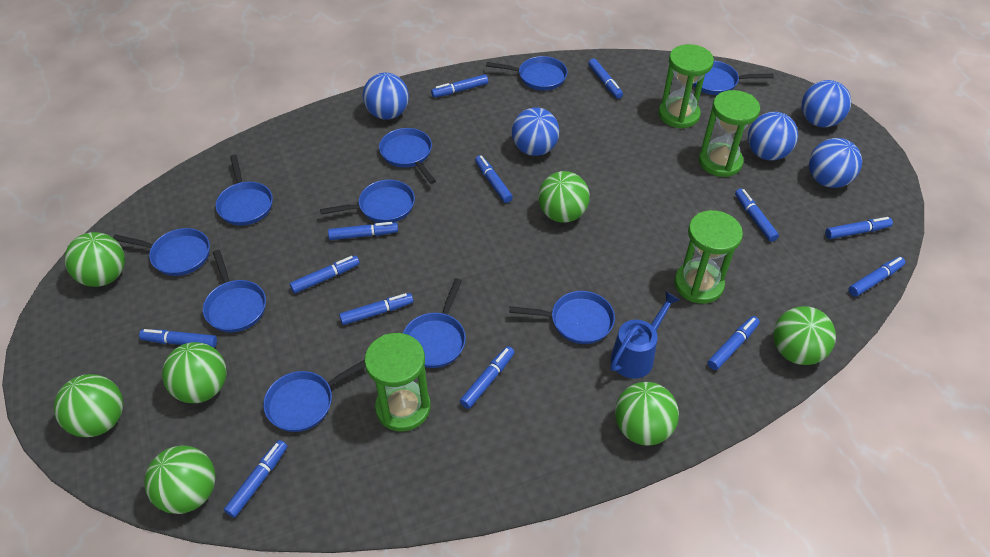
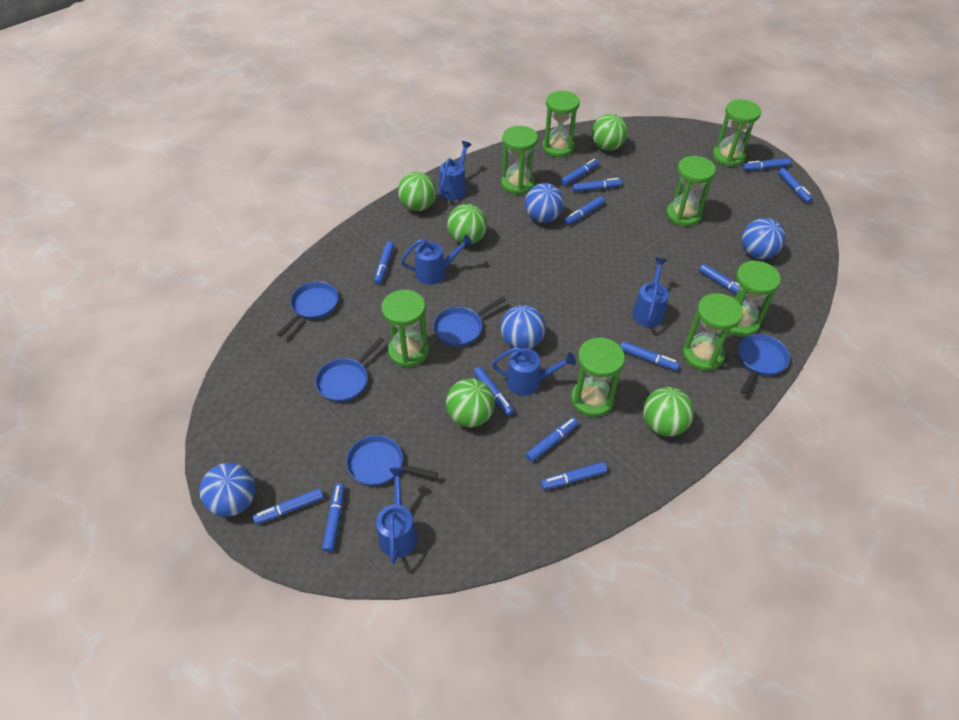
blue ball: [363,72,409,120] [512,107,560,156] [748,112,798,160] [802,80,851,127] [809,138,862,188] = 5 -> [199,463,256,517] [500,305,546,349] [525,183,564,223] [742,218,785,259] = 4
blue pan: [113,228,210,276] [203,250,266,332] [216,155,273,226] [263,360,366,432] [320,180,415,223] [379,128,436,184] [403,278,466,368] [486,56,568,91] [509,291,615,344] [693,61,774,95] = 10 -> [277,282,338,337] [315,337,384,402] [346,435,438,486] [433,297,506,347] [738,334,790,394] = 5
blue watering can: [611,291,680,379] = 1 -> [376,468,418,563] [401,235,473,285] [439,141,472,200] [492,347,576,396] [632,258,669,327] = 5
green ball: [54,374,123,438] [65,232,125,287] [145,446,215,514] [162,342,227,403] [538,171,590,223] [615,382,679,446] [773,306,836,365] = 7 -> [398,172,436,211] [446,378,495,427] [447,204,487,245] [592,114,628,151] [643,387,694,436] = 5
green hourglass: [365,333,431,432] [658,44,714,128] [674,210,743,304] [699,90,760,177] = 4 -> [381,290,429,367] [501,126,538,195] [542,90,580,157] [571,337,625,417] [666,156,716,226] [683,293,743,371] [712,99,761,167] [729,260,781,337] = 8

